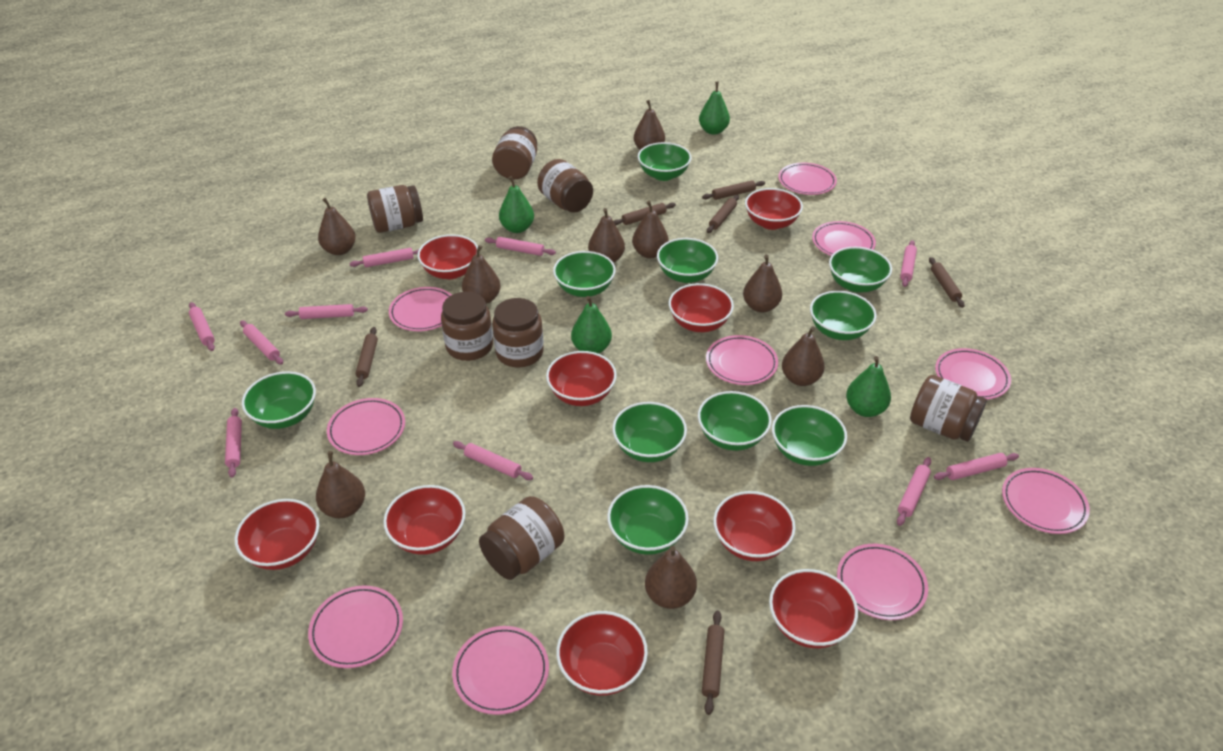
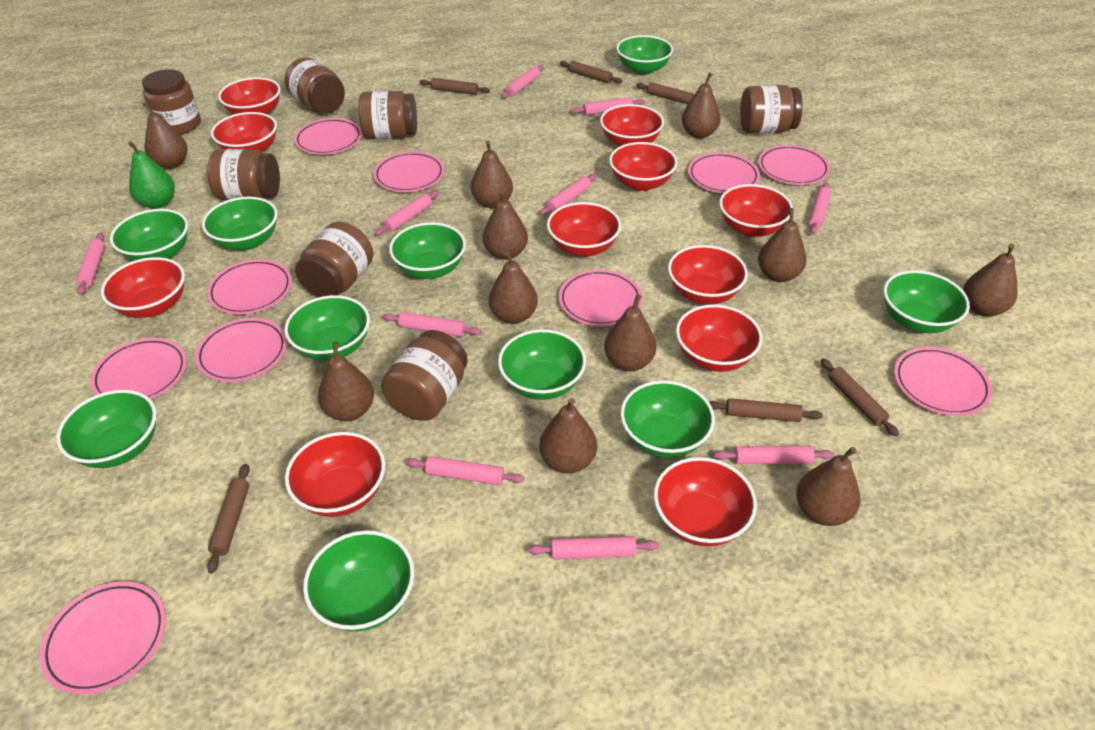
brown pear: [316,451,365,518] [318,198,356,255] [462,245,501,304] [588,208,625,263] [632,201,669,258] [634,100,665,150] [645,546,697,609] [743,255,782,312] [782,327,825,386] = 9 -> [143,102,187,169] [318,342,374,421] [471,141,513,208] [483,190,528,260] [489,251,538,324] [539,398,597,473] [604,294,656,371] [682,72,720,139] [758,208,806,282] [796,447,861,526] [963,244,1018,316] = 11
green pear: [499,176,534,233] [571,296,612,354] [699,82,730,135] [846,356,891,417] = 4 -> [128,141,175,209] = 1
red bowl: [235,499,319,570] [383,485,466,555] [417,234,478,279] [546,351,617,406] [556,611,648,696] [669,283,734,332] [713,491,796,561] [745,188,803,230] [769,569,858,648] = 9 -> [101,257,185,318] [211,112,277,152] [218,77,281,115] [285,432,385,517] [547,202,621,257] [600,104,664,146] [609,142,677,191] [654,457,757,546] [668,245,748,305] [676,305,762,372] [719,184,793,237] = 11

